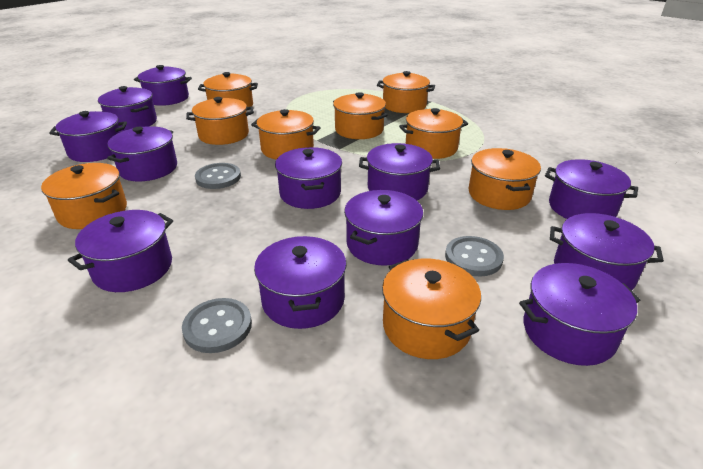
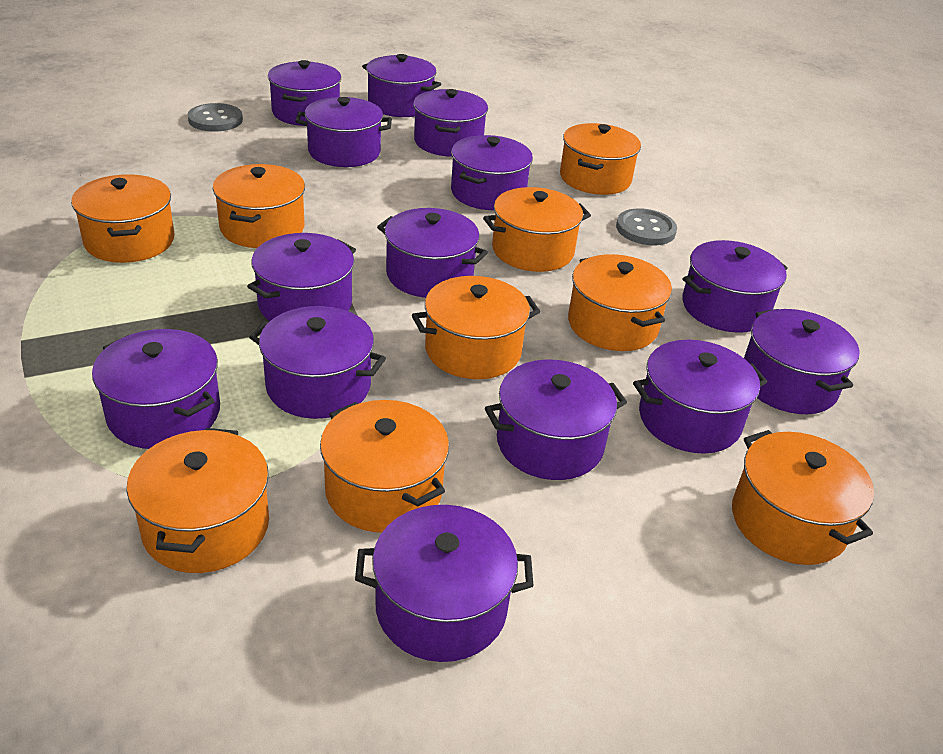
grey button: [182,298,252,353] [195,163,241,189] [445,236,504,276] = 3 -> [188,103,243,132] [616,208,677,245] = 2
purple pot: [49,111,127,162] [68,210,173,292] [98,86,157,132] [107,126,177,182] [134,65,192,106] [254,236,347,329] [275,147,342,209] [344,190,423,266] [359,143,440,200] [519,263,640,366] [545,159,638,219] [550,213,664,291] = 12 -> [92,329,220,449] [247,233,356,321] [249,306,386,419] [268,60,341,126] [295,97,392,167] [355,505,534,662] [362,54,441,117] [377,208,488,298] [413,89,488,157] [451,135,533,210] [485,360,627,480] [633,340,767,454] [682,240,788,333] [744,309,860,414] = 14

